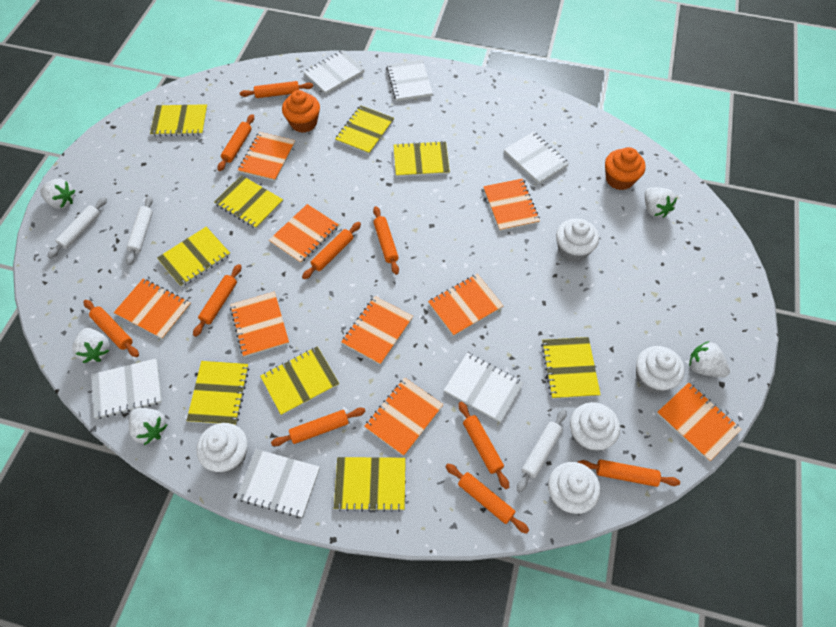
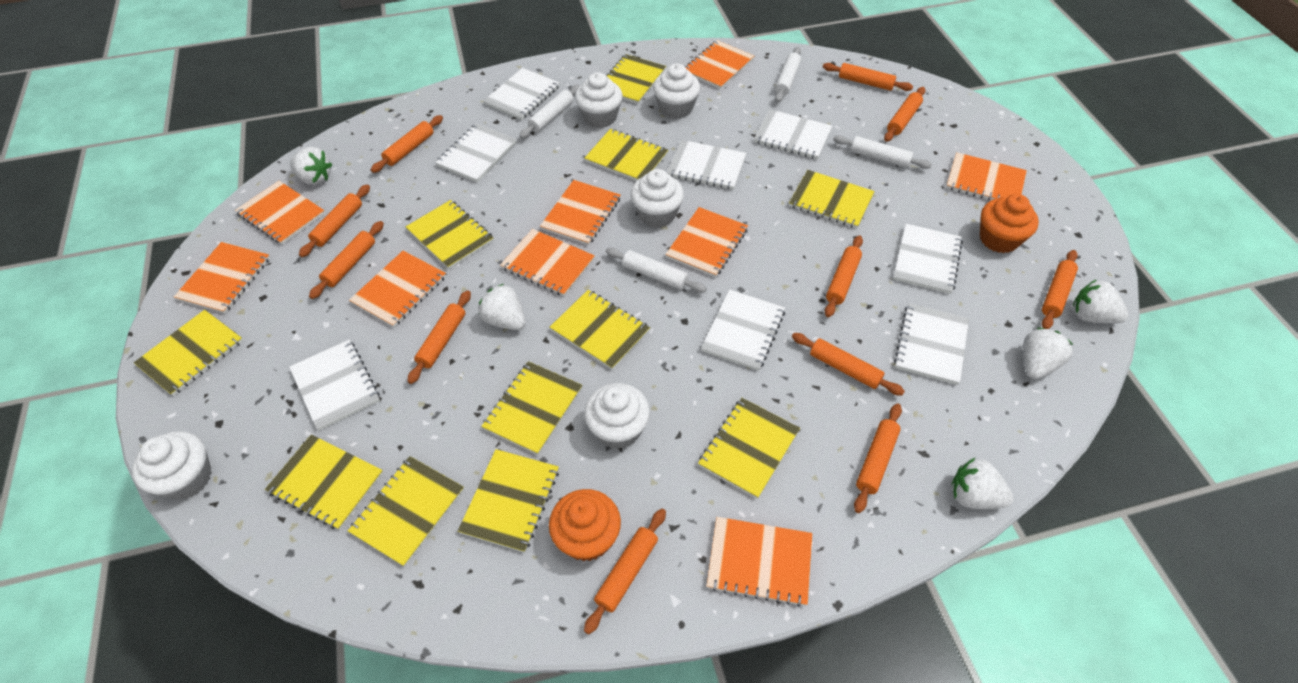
orange rolling pin: [83,300,139,357] [193,264,241,337] [217,114,254,171] [240,81,313,98] [271,408,366,446] [302,222,361,279] [373,206,399,275] [445,464,529,534] [458,401,509,489] [577,459,680,487] = 10 -> [299,184,370,257] [309,221,384,299] [371,115,443,173] [407,290,471,384] [584,509,666,634] [792,333,905,396] [823,63,913,91] [825,235,863,317] [854,403,902,513] [884,87,925,142] [1042,250,1078,329] = 11
white notebook: [91,358,162,419] [236,449,320,518] [304,50,365,94] [386,60,433,101] [444,353,524,423] [504,132,569,184] = 6 -> [289,340,380,430] [435,124,516,182] [484,68,559,120] [667,140,746,190] [701,289,785,371] [754,109,832,159] [893,224,963,294] [894,303,969,385] = 8
white rolling pin: [47,197,107,259] [126,196,153,265] [517,409,567,492] = 3 -> [519,85,580,138] [606,248,707,293] [775,47,801,103] [833,135,932,169] = 4
yellow notebook: [150,104,208,136] [157,227,230,287] [186,361,249,425] [214,175,283,229] [260,346,339,416] [334,457,406,512] [335,105,394,155] [393,141,450,177] [541,337,601,399] = 9 -> [134,310,243,396] [265,435,383,530] [348,456,464,567] [406,200,494,269] [458,449,559,553] [481,361,582,455] [550,290,650,370] [584,129,668,181] [606,54,666,104] [698,398,800,499] [789,170,875,229] = 11

